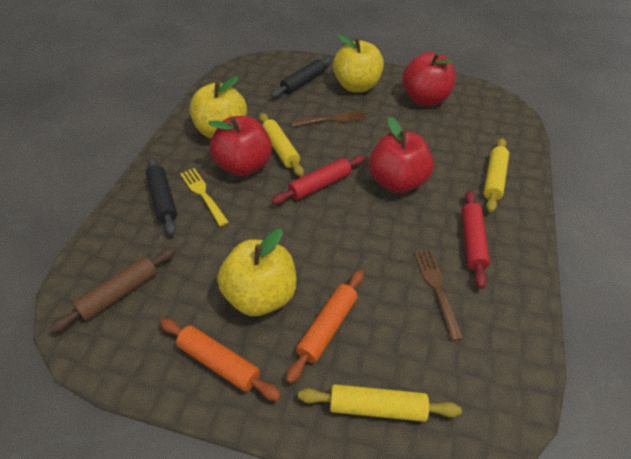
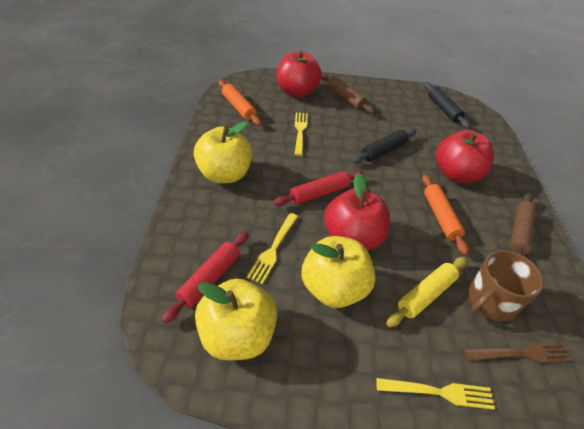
brown fork: [291,110,367,127] [414,250,463,341] = 2 -> [464,343,572,363] = 1
brown mug: none = 0 -> [468,250,544,321] = 1
brown rolling pin: [49,247,176,333] = 1 -> [321,73,375,114] [510,193,536,256] = 2
yellow fork: [180,168,229,227] = 1 -> [247,213,298,284] [295,112,308,156] [376,378,495,410] = 3
yellow rolling pin: [259,113,304,177] [298,384,462,422] [483,138,509,212] = 3 -> [386,257,467,327] = 1

